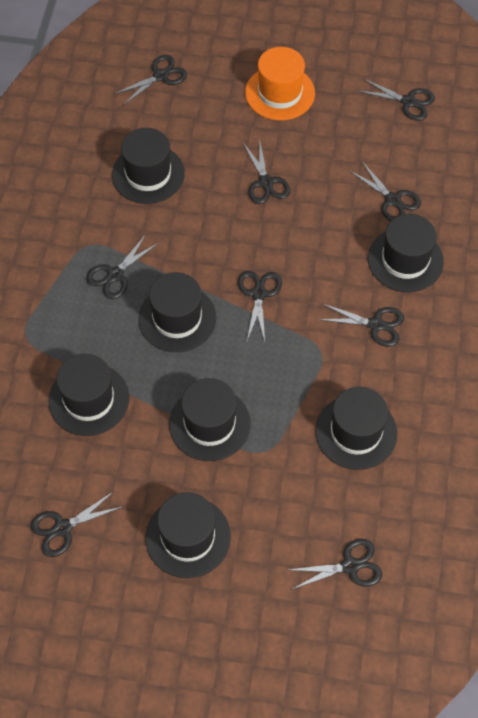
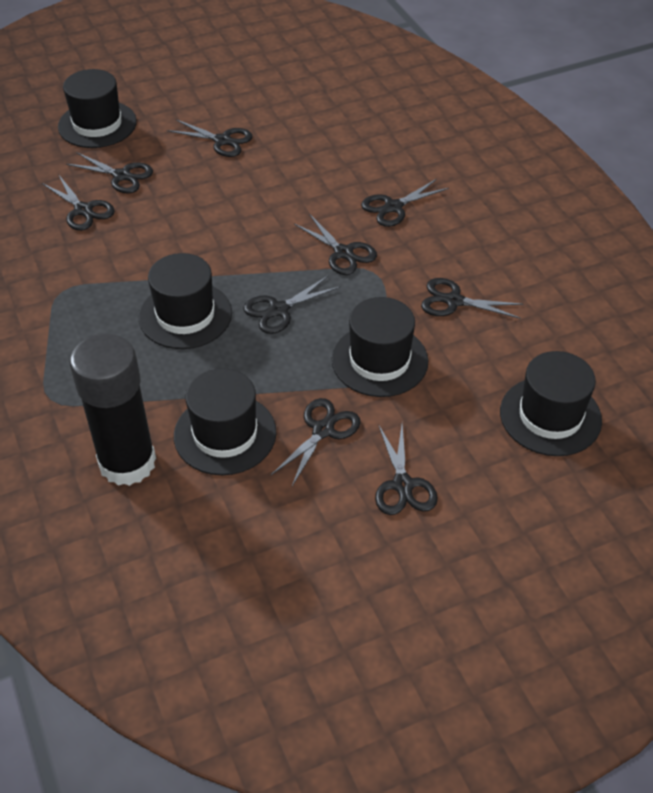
black glue stick: none = 0 -> [70,334,156,486] = 1
black hat: [48,354,129,436] [112,128,185,204] [138,272,216,352] [145,492,231,578] [169,378,251,461] [315,387,397,470] [368,214,444,292] = 7 -> [58,69,137,148] [139,253,232,349] [174,368,277,475] [332,297,429,397] [500,351,602,456] = 5
orange hat: [245,47,315,120] = 1 -> none = 0

